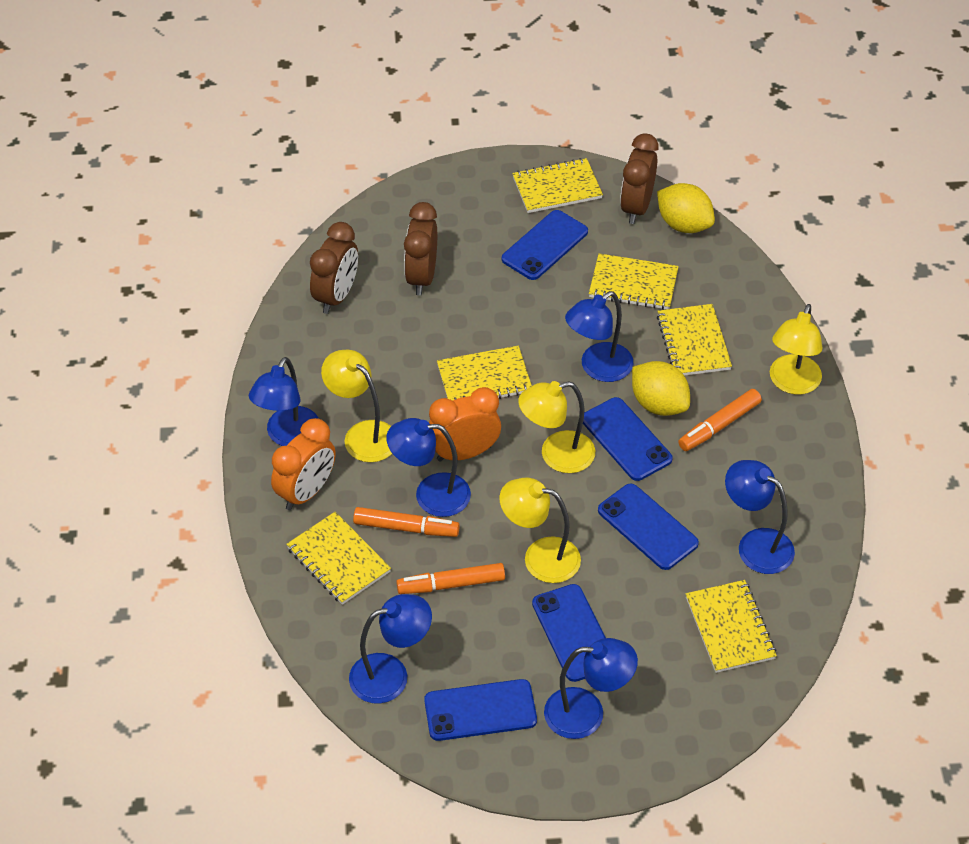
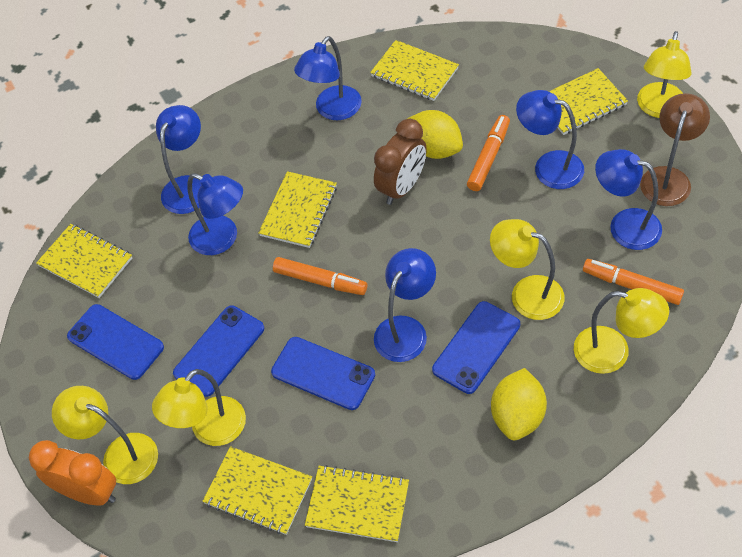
blue phone: [424,679,537,741] [502,210,588,280] [532,584,606,682] [583,397,673,481] [598,483,699,570] = 5 -> [67,304,164,380] [173,306,264,397] [271,337,375,410] [432,301,520,394] = 4
brown clock: [310,222,358,314] [404,202,437,295] [620,133,659,224] = 3 -> [374,119,427,205] = 1
brown lamp: none = 0 -> [640,93,710,206] = 1
orange clock: [271,418,336,510] [429,387,501,462] = 2 -> [29,440,116,506] = 1
yellow lamp: [321,350,392,462] [499,478,581,583] [518,381,595,473] [770,304,822,395] = 4 -> [52,386,158,484] [152,369,246,446] [490,219,565,320] [574,288,669,374] [637,31,692,118] = 5

